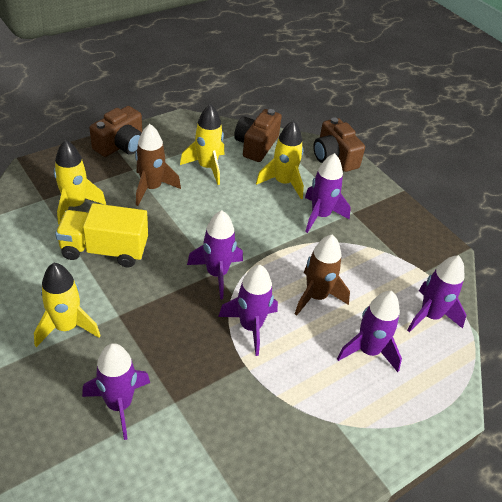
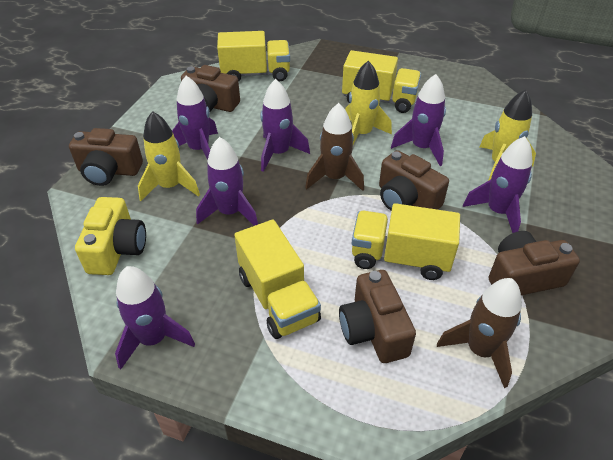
brown camera: [90,106,142,157] [234,109,282,162] [313,117,365,172] = 3 -> [69,128,143,186] [181,65,240,112] [339,270,416,363] [379,150,449,211] [489,231,580,296] = 5
yellow camera: none = 0 -> [75,197,146,275] = 1
yellow rocket: [34,263,101,347] [54,140,106,225] [180,104,224,185] [256,120,304,199] = 4 -> [138,111,200,201] [345,61,392,145] [480,90,536,181] = 3
yellow truck: [55,203,148,267] = 1 -> [217,31,290,82] [234,220,321,339] [342,50,421,113] [352,203,460,280] = 4

